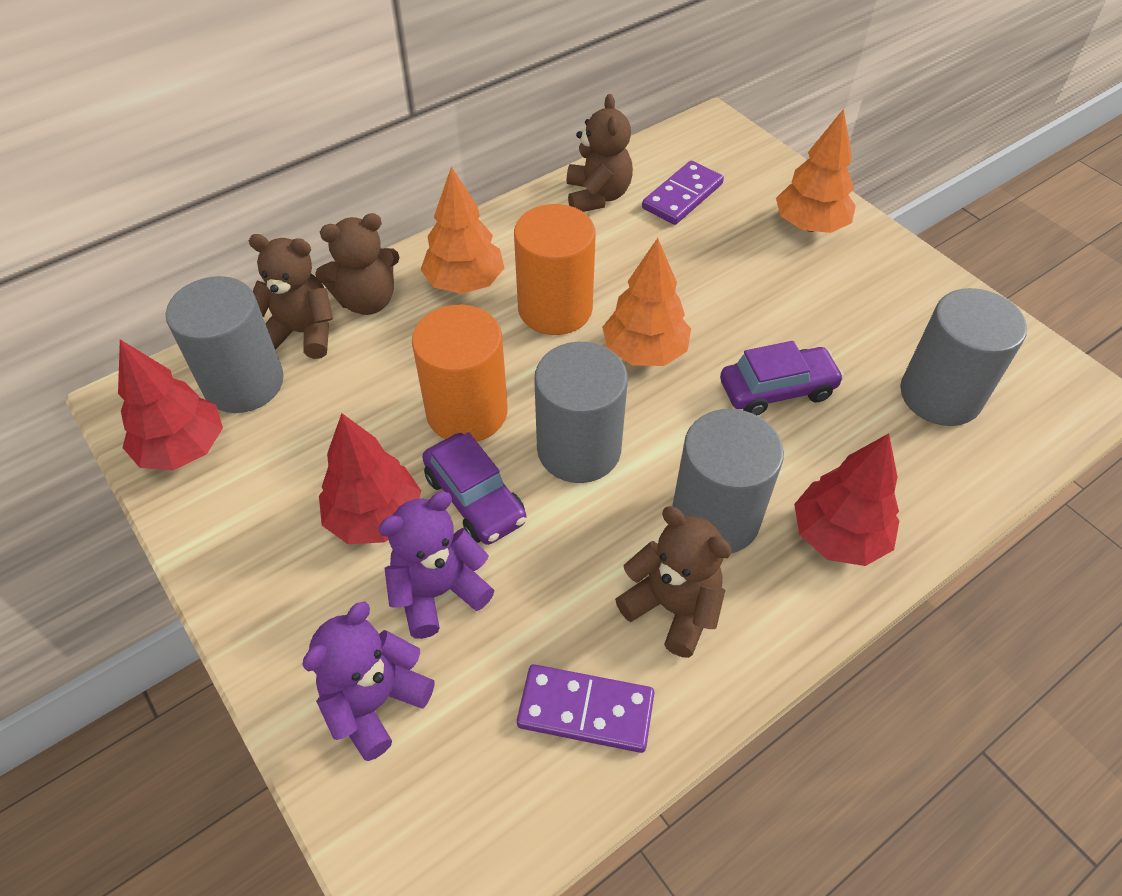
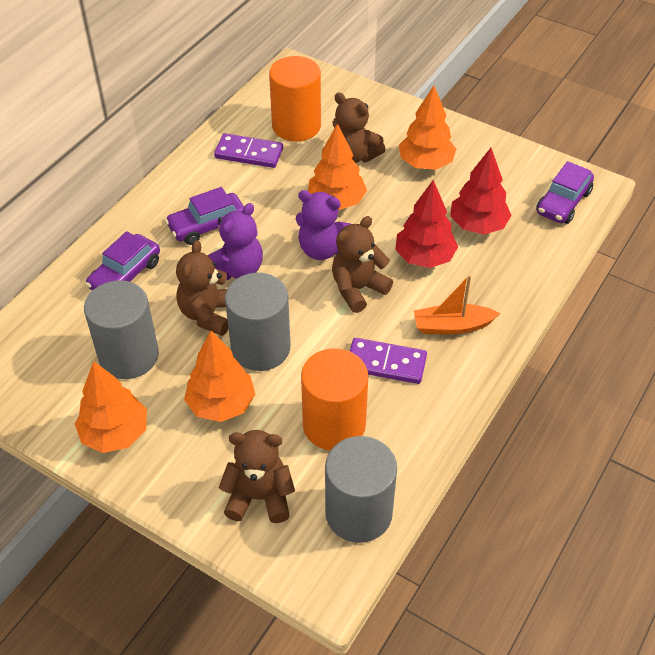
grey cylinder: [166,276,284,413] [534,342,628,483] [673,409,784,553] [900,288,1027,426] = 4 -> [84,280,159,379] [225,273,291,371] [325,436,397,543] = 3
orange boat: none = 0 -> [414,275,500,334] = 1
orange tree: [420,167,504,294] [602,238,691,366] [776,109,856,233] = 3 -> [75,361,147,453] [184,331,256,422] [308,123,367,210] [399,85,456,170] = 4
purple car: [422,432,526,545] [720,341,844,415] = 2 -> [85,231,160,291] [165,187,244,245] [536,161,594,224] = 3
red tree: [118,339,223,471] [319,413,421,544] [794,434,900,566] = 3 -> [395,180,458,268] [450,148,512,234] = 2

